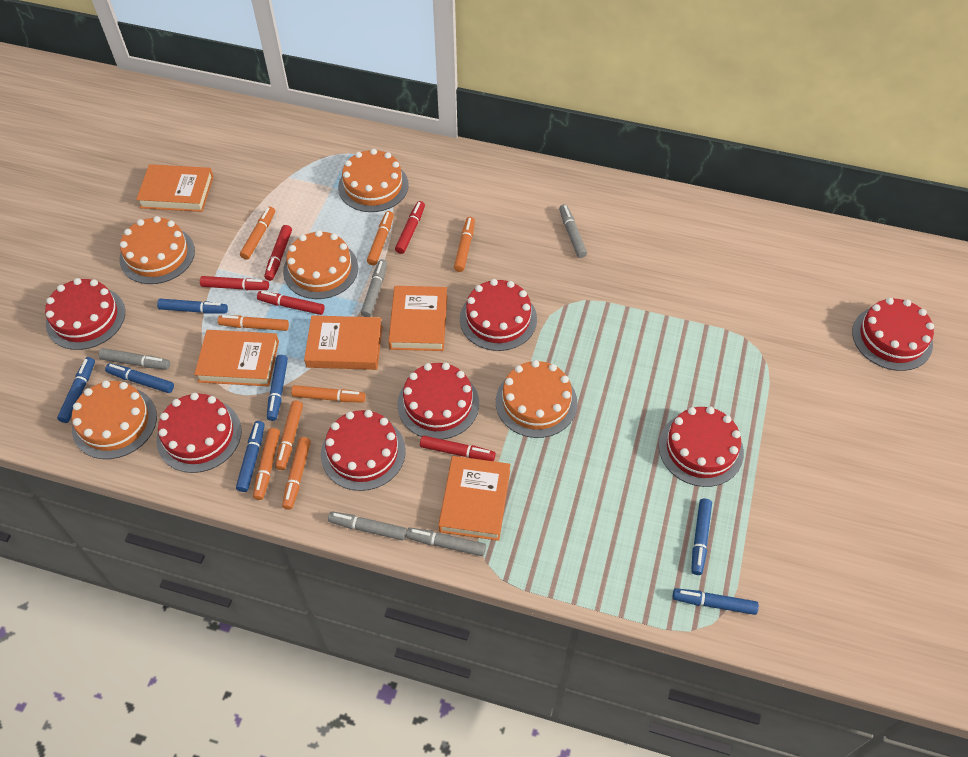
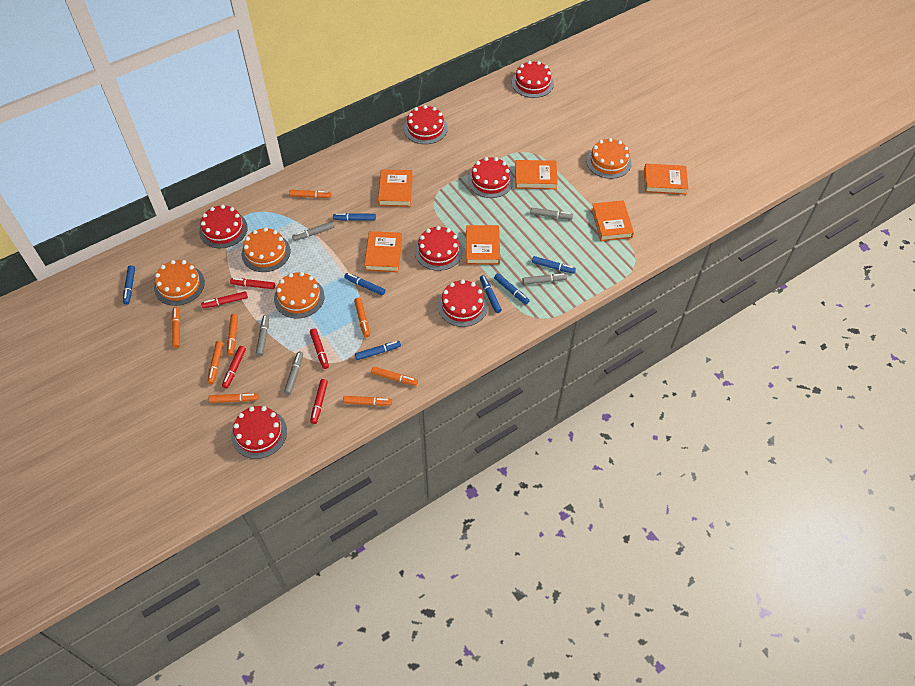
orange book: [136,164,214,212] [194,330,279,386] [304,315,382,370] [388,286,447,351] [438,456,511,541] = 5 -> [364,231,402,272] [378,169,413,207] [466,225,500,265] [515,160,558,189] [592,200,634,241] [644,164,688,195] = 6
orange cake: [72,381,157,459] [119,216,195,284] [283,230,358,299] [338,149,409,212] [496,360,578,438] = 5 -> [154,260,205,306] [242,227,290,272] [274,272,324,319] [586,138,632,179] = 4

